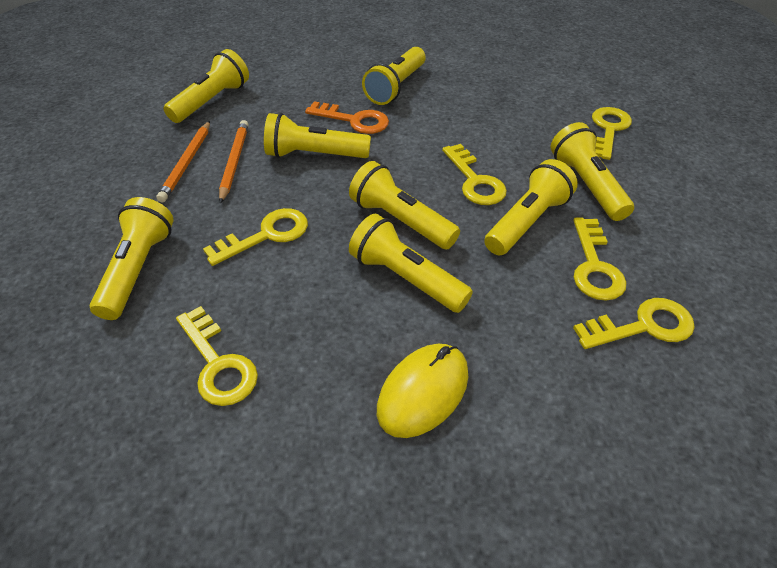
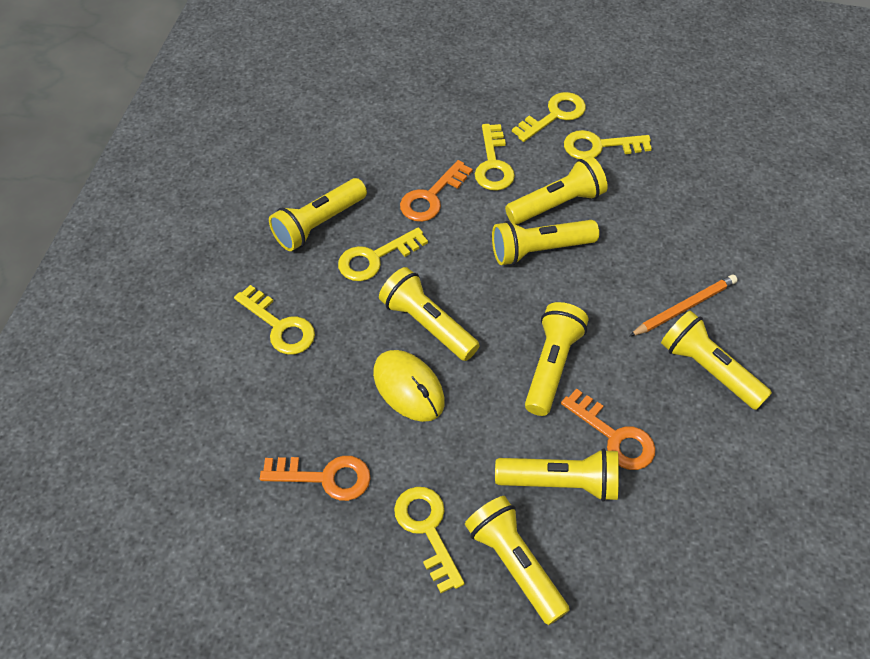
orange key: [305,101,389,134] = 1 -> [260,456,371,501] [400,160,473,222] [561,388,656,470] = 3
orange pencil: [157,121,210,202] [219,120,249,203] = 2 -> [630,275,738,336] = 1

